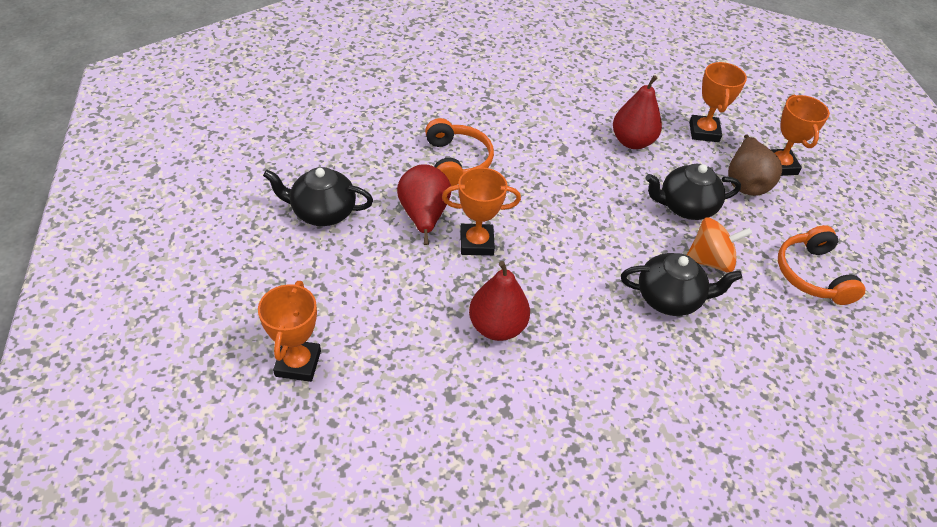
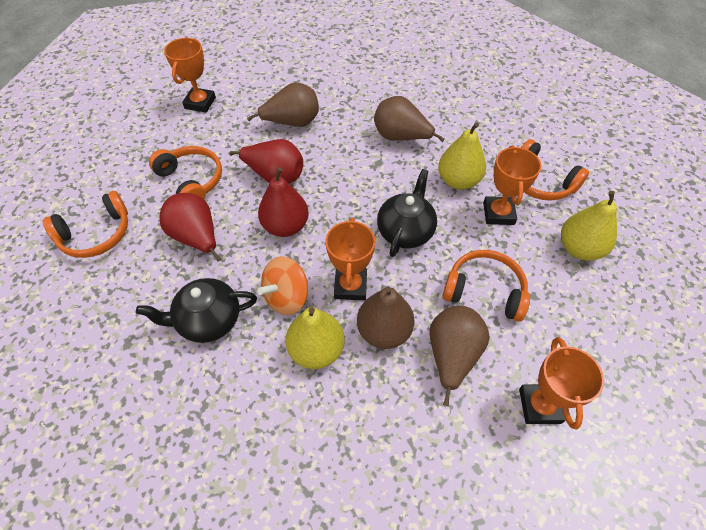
black teapot: [263,167,373,226] [621,253,742,316] [645,164,741,220] = 3 -> [136,278,257,343] [377,169,437,257] = 2
brown pear: [728,134,782,196] = 1 -> [247,82,319,127] [357,286,414,349] [374,96,445,142] [429,306,490,406] = 4
orange headphones: [425,118,494,186] [778,225,865,305] = 2 -> [42,191,128,258] [149,146,222,199] [443,250,530,322] [521,139,589,201] = 4
yellow pear: none = 0 -> [286,307,345,369] [438,122,486,189] [561,191,617,261] = 3

